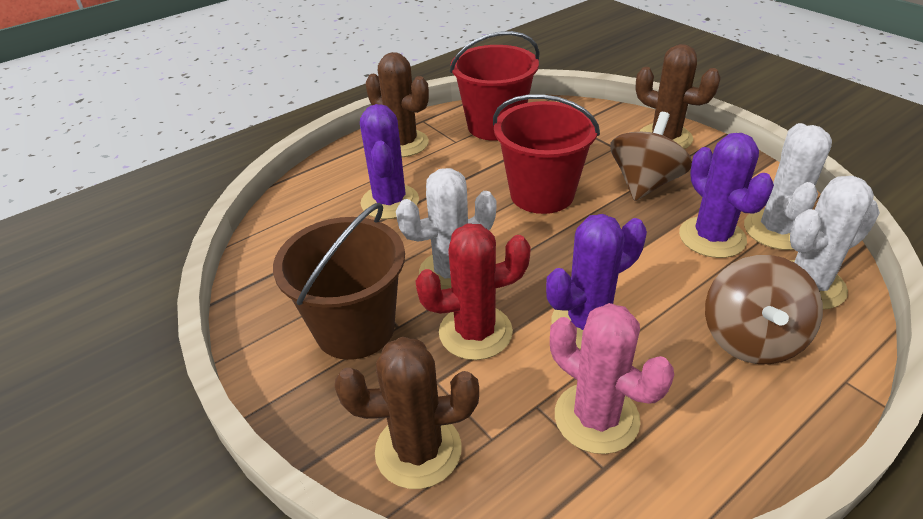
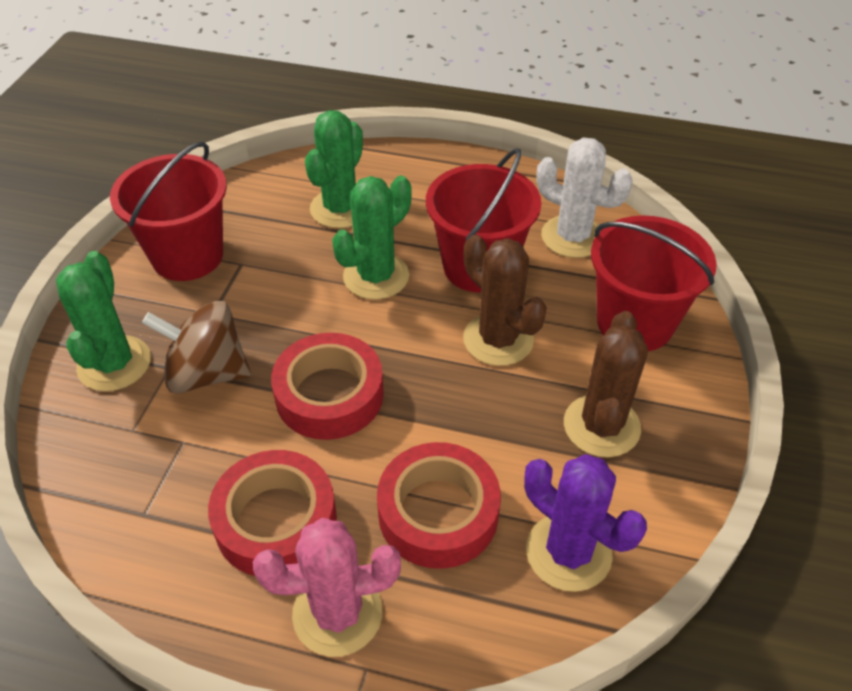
brown bucket: [273,203,405,360] = 1 -> none = 0
brown cactus: [335,337,479,489] [366,52,429,157] [635,44,721,149] = 3 -> [463,235,547,366] [564,311,648,457] = 2
brown spinning top: [610,112,692,201] [705,255,823,364] = 2 -> [142,301,251,393] = 1
green cactus: none = 0 -> [56,251,151,392] [305,110,363,228] [332,176,412,300] = 3
purple cactus: [360,104,419,219] [546,214,647,349] [679,133,774,258] = 3 -> [524,454,647,592] = 1
red bucket: [450,31,540,141] [493,94,600,214] = 2 -> [110,142,227,281] [426,148,541,293] [591,215,717,351] = 3
red cactus: [415,223,531,360] = 1 -> none = 0
red tape: none = 0 -> [208,450,337,576] [271,333,384,440] [377,442,501,569] = 3
white cactus: [396,168,496,290] [744,123,832,250] [790,176,880,310] = 3 -> [536,138,633,258] = 1

